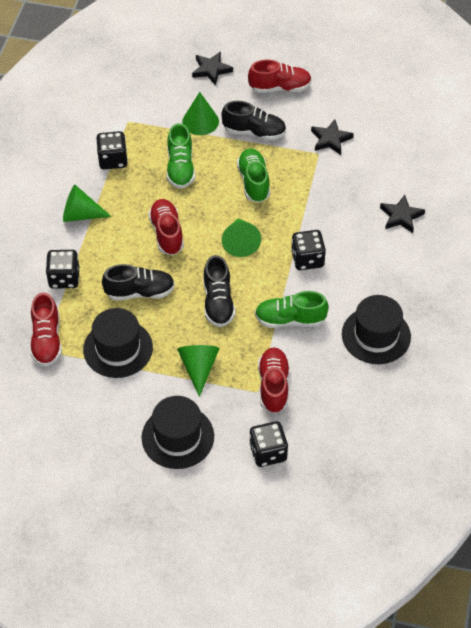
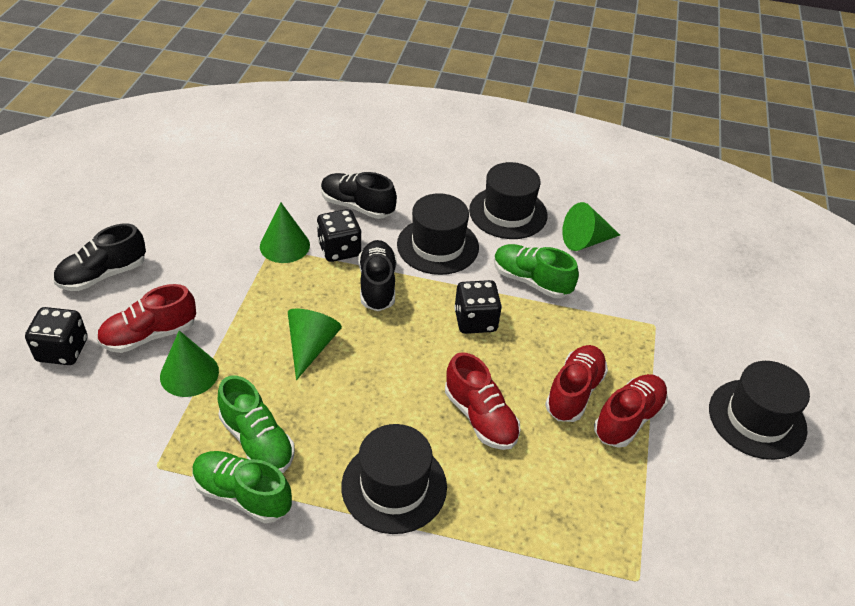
black dice: [46,250,79,289] [96,131,128,169] [249,421,288,467] [291,230,326,270] = 4 -> [25,307,88,365] [317,209,362,262] [454,280,502,334] = 3
black hat: [83,308,153,378] [142,396,214,469] [342,295,411,364] = 3 -> [341,424,447,534] [397,193,479,275] [469,162,548,239] [709,361,810,460] = 4
black star: [192,52,233,85] [311,120,354,155] [380,195,425,233] = 3 -> none = 0

